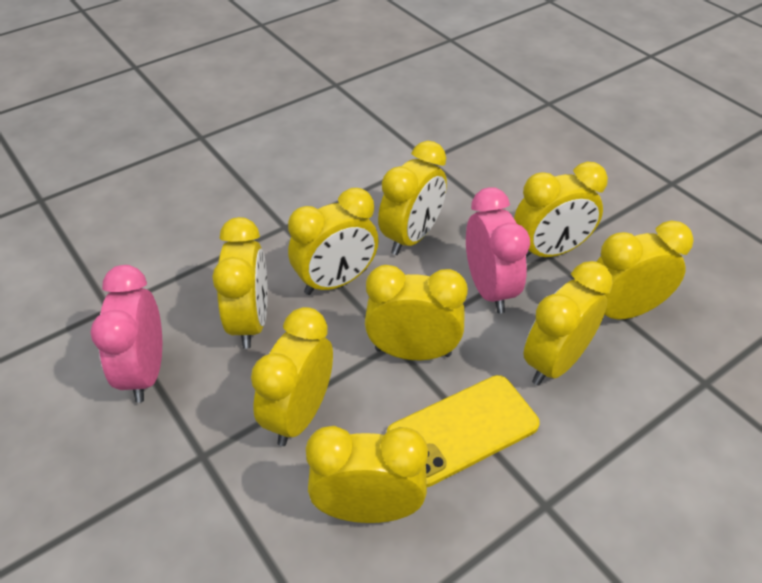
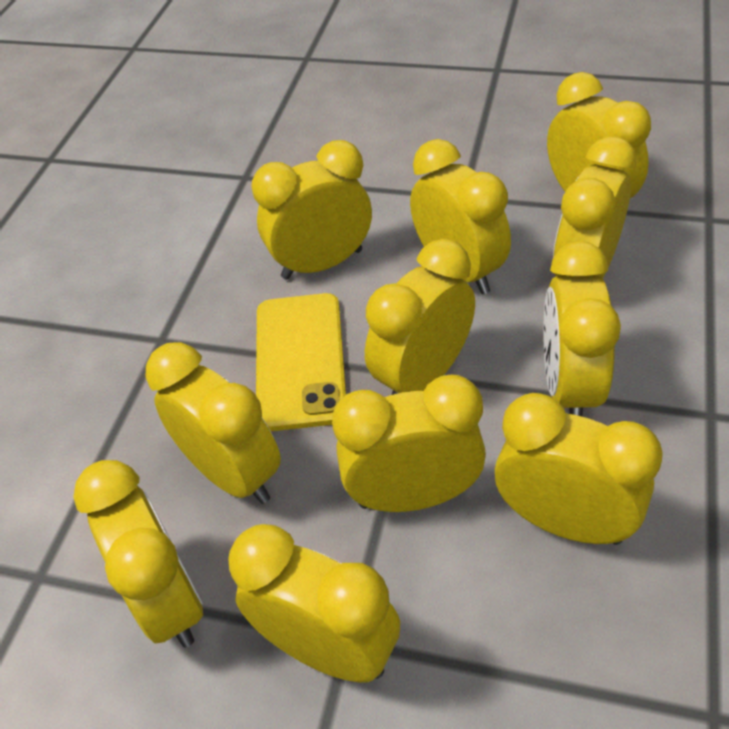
pink clock: [90,265,162,403] [466,187,530,313] = 2 -> none = 0
yellow clock: [212,217,268,349] [251,307,333,446] [288,188,379,295] [306,426,428,523] [365,265,468,360] [378,141,447,255] [514,161,608,258] [523,261,613,385] [596,220,694,319] = 9 -> [73,460,203,647] [146,342,281,504] [228,524,400,683] [252,140,372,279] [332,375,486,512] [365,239,475,395] [410,139,511,294] [495,393,663,545] [543,241,621,416] [547,72,651,198] [553,136,636,278] = 11

